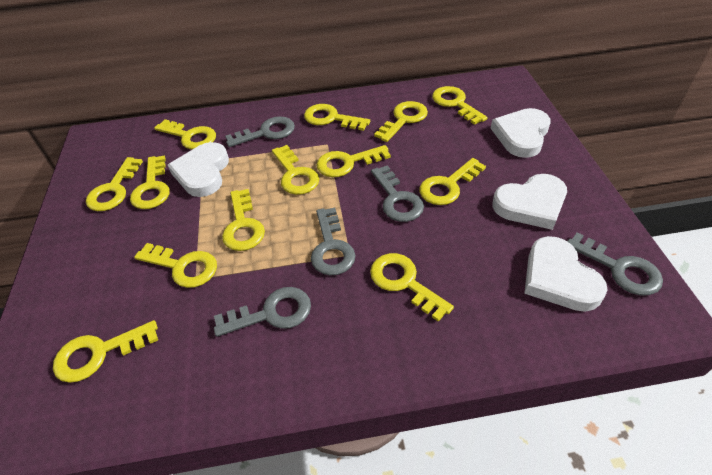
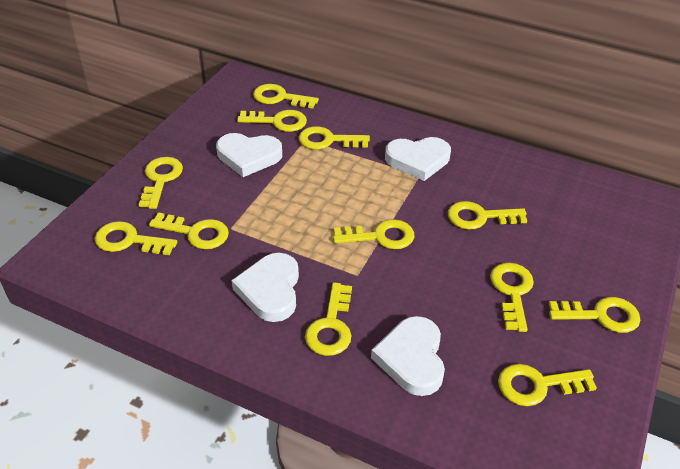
grey key: [214,287,311,337] [225,116,295,147] [311,208,356,275] [371,165,424,222] [567,232,663,296] = 5 -> none = 0
yellow key: [53,320,158,383] [86,157,143,211] [130,155,170,209] [134,243,217,288] [154,119,216,149] [222,189,265,251] [272,145,319,195] [304,104,370,131] [316,145,391,177] [370,253,454,321] [374,101,428,142] [419,158,486,205] [432,86,488,125] = 13 -> [95,221,177,255] [139,157,183,209] [149,212,229,249] [237,110,307,132] [253,84,319,108] [298,126,370,149] [305,282,352,356] [333,219,414,249] [448,201,527,230] [490,263,534,332] [498,364,597,406] [549,297,640,333] = 12

